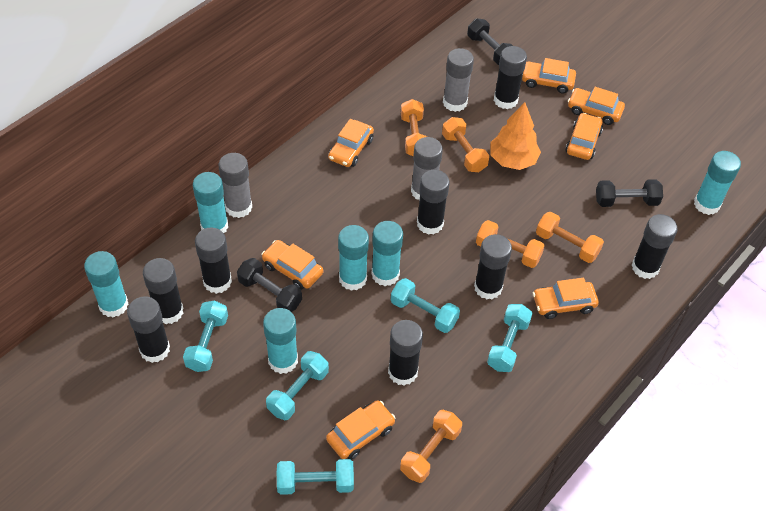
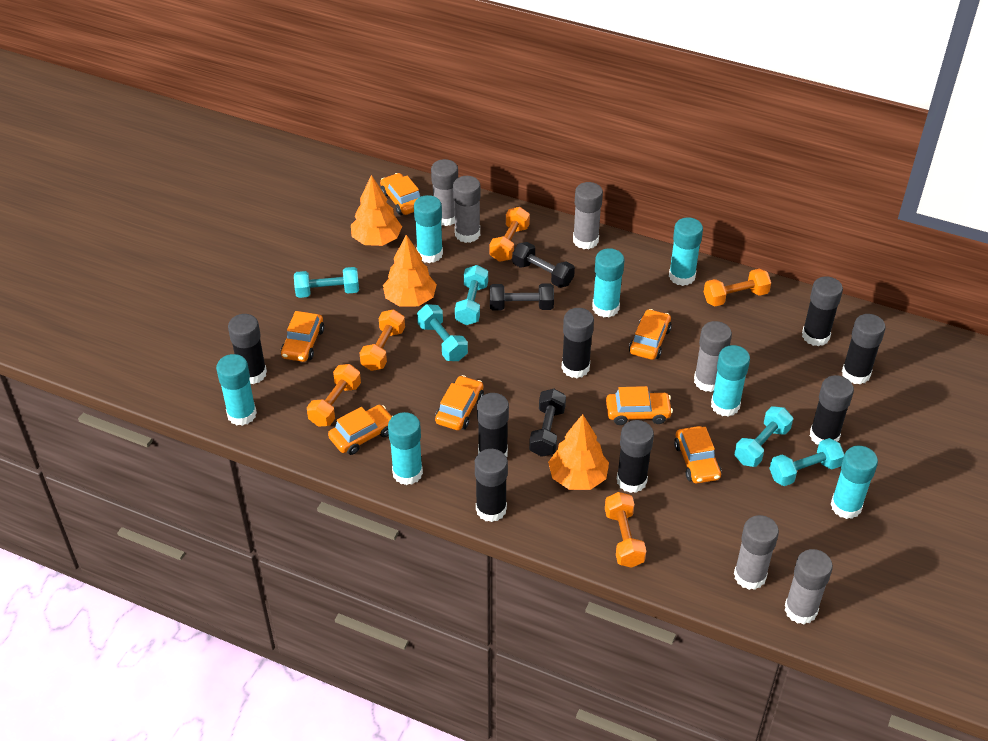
grey glue stick: [219,153,252,218] [411,137,443,201] [443,48,474,112] = 3 -> [431,159,458,226] [453,176,481,243] [573,182,603,249] [694,321,732,392] [734,515,779,590] [784,549,833,624] = 6
orange tree: [490,102,541,170] = 1 -> [351,175,402,246] [383,235,437,307] [548,414,609,490] = 3
turquoise glue stick: [84,251,129,318] [193,172,228,233] [263,308,298,374] [338,225,369,291] [372,221,403,286] [694,151,741,215] = 6 -> [216,354,257,426] [388,412,423,485] [414,195,443,263] [592,248,624,317] [669,217,703,286] [711,345,750,417] [830,446,878,519] = 7

